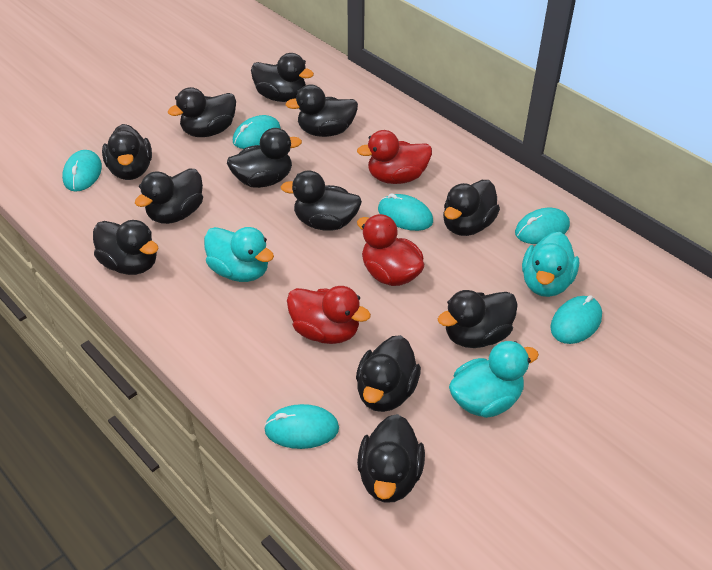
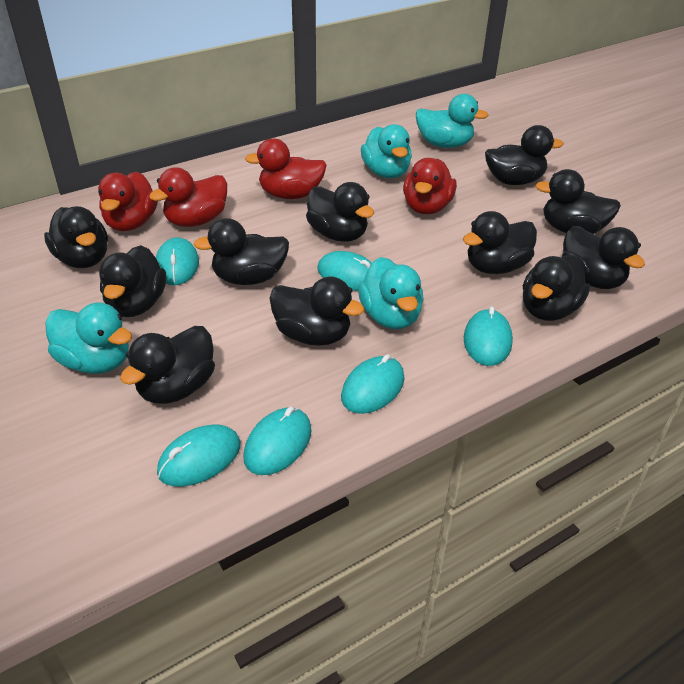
black duck: [93,220,159,275] [102,124,152,180] [135,169,203,224] [168,87,236,137] [227,128,302,188] [251,53,314,102] [281,170,362,231] [285,85,358,137] [356,335,421,412] [357,414,425,503] [438,290,518,348] [443,180,500,236] = 12 -> [44,206,108,268] [99,245,166,317] [120,326,215,404] [193,218,289,285] [270,277,364,346] [306,182,374,242] [463,211,537,274] [485,125,564,185] [523,255,590,321] [535,169,621,234] [562,226,645,289] = 11
red duck: [287,286,371,344] [357,130,432,184] [357,214,424,286] = 3 -> [98,171,158,231] [149,167,227,227] [245,138,327,199] [403,158,457,214] = 4
turquoise duck: [204,227,274,282] [449,341,539,418] [522,232,579,297] = 3 -> [46,302,132,374] [358,257,424,329] [361,124,412,178] [416,94,489,148] = 4

